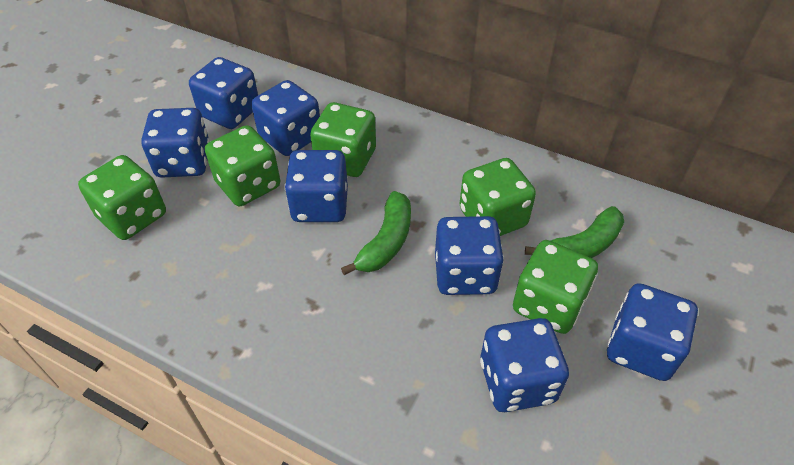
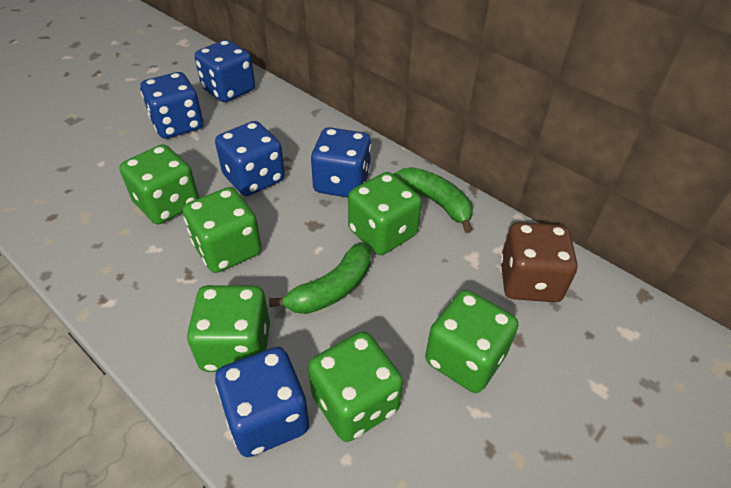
blue dice: [141,108,210,178] [189,57,258,129] [251,80,320,156] [285,150,348,222] [435,216,504,295] [480,318,569,412] [607,283,698,381] = 7 -> [140,72,203,139] [195,40,255,102] [215,121,285,196] [215,347,309,457] [311,127,371,198] = 5
brown dice: none = 0 -> [500,222,577,302] = 1
green dice: [78,155,166,240] [205,125,280,206] [310,102,376,177] [460,158,536,236] [513,240,598,334] = 5 -> [120,144,199,224] [183,187,262,273] [187,285,270,372] [308,332,403,442] [348,172,422,255] [425,290,518,393] = 6

